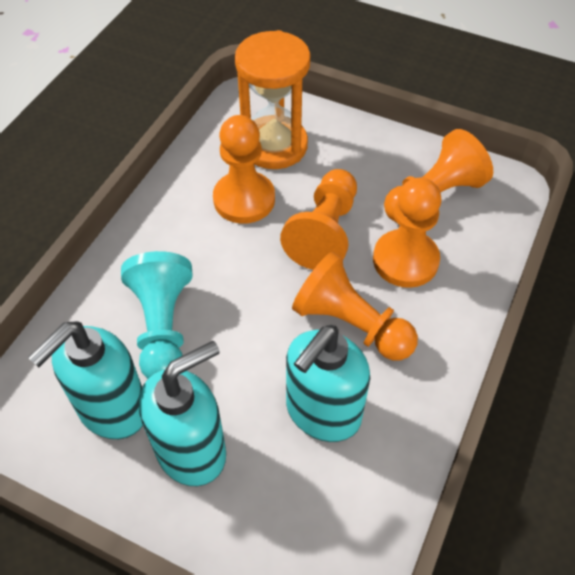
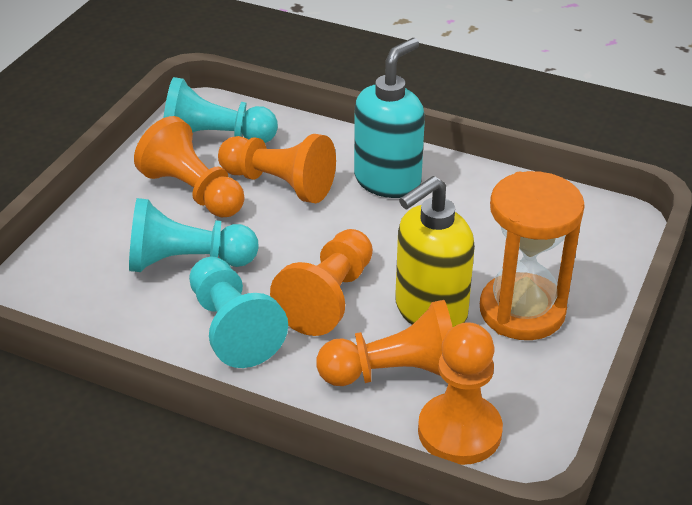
turquoise pawn: [121,251,193,379] = 1 -> [129,198,259,272] [163,77,278,143] [189,257,288,368] = 3
turquoise soap dispenser: [28,321,143,439] [139,341,226,486] [286,325,370,442] = 3 -> [354,38,425,198] = 1
yellow soap dispenser: none = 0 -> [395,176,475,327] = 1

